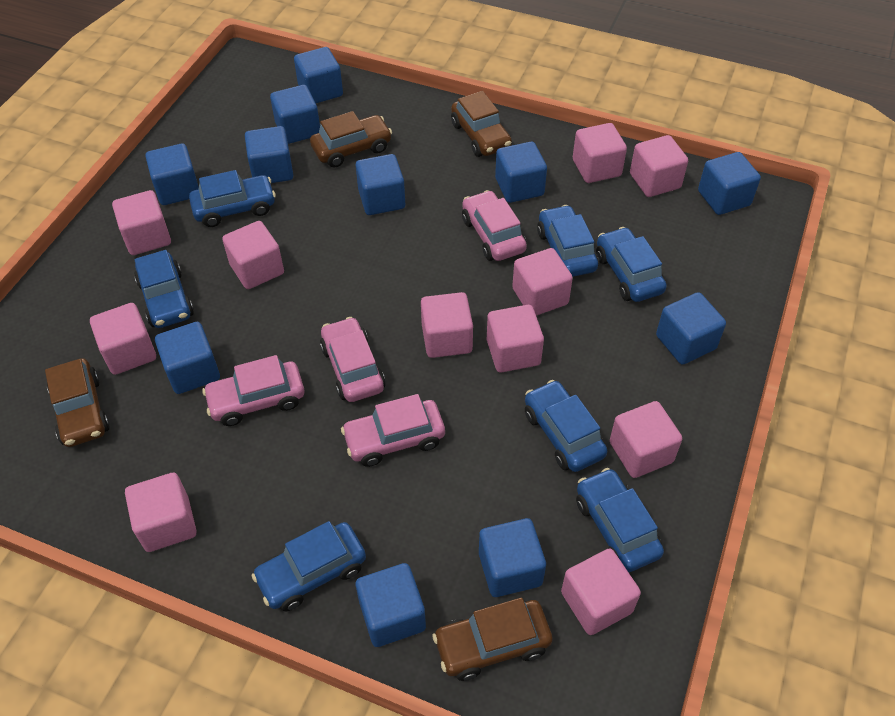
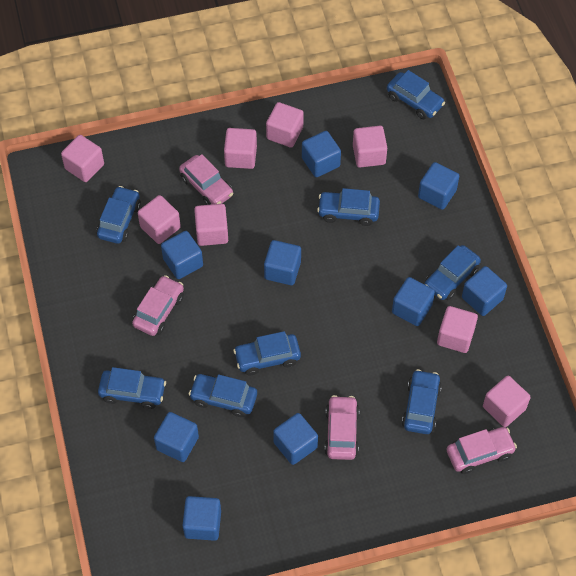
blue car: [134,250,194,328] [189,170,276,227] [251,521,366,611] [525,380,607,472] [537,205,599,277] [576,468,664,572] [596,227,667,302] = 7 -> [97,186,141,244] [98,367,166,409] [189,374,257,417] [233,331,301,375] [317,188,380,226] [387,70,445,119] [402,369,442,434] [425,245,481,300] = 8
blue cube: [146,144,199,205] [155,322,220,394] [245,126,293,183] [270,85,320,144] [294,47,343,103] [355,154,405,215] [356,563,426,647] [479,518,546,597] [495,142,547,203] [656,292,726,365] [698,152,761,215] = 11 -> [154,412,199,462] [161,231,203,279] [182,496,221,541] [264,240,301,285] [273,413,318,465] [302,131,341,177] [392,277,435,326] [418,162,459,210] [462,266,507,316] = 9
brown car: [45,358,110,447] [310,111,392,168] [432,598,553,681] [451,91,512,157] = 4 -> none = 0
pink cube: [90,303,156,375] [112,190,171,255] [125,473,197,552] [222,221,284,289] [421,292,473,358] [487,305,544,373] [512,248,573,316] [561,548,641,635] [573,123,627,183] [610,401,682,478] [630,135,688,197] = 11 -> [61,135,104,182] [138,195,181,244] [194,204,228,246] [224,128,257,169] [266,102,304,148] [353,126,387,167] [437,306,478,353] [483,376,531,427] = 8

